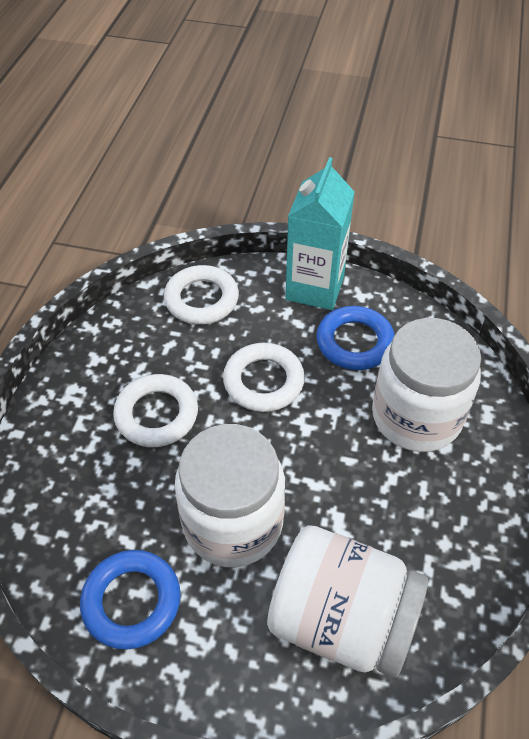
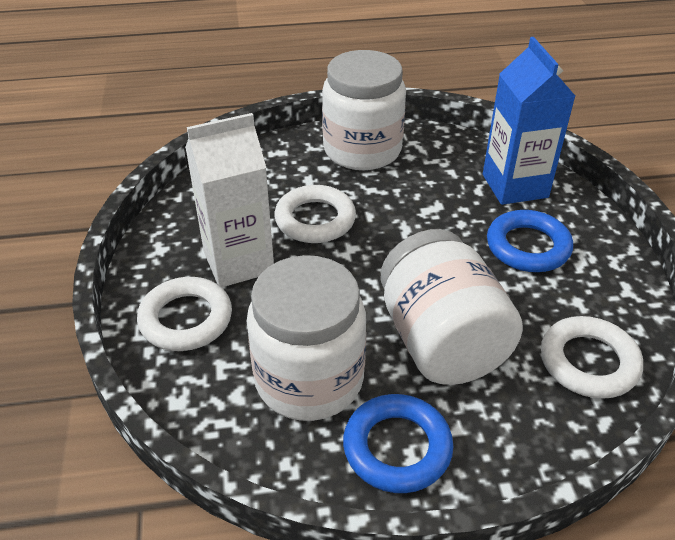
blue carton: none = 0 -> [483,37,575,205] = 1
turquoise carton: [285,157,355,310] = 1 -> none = 0
white carton: none = 0 -> [185,113,274,287] = 1

